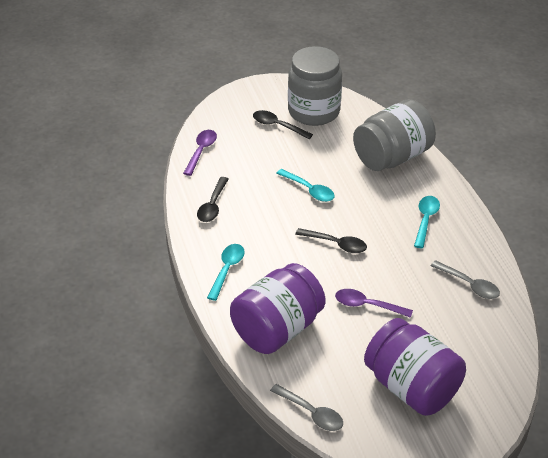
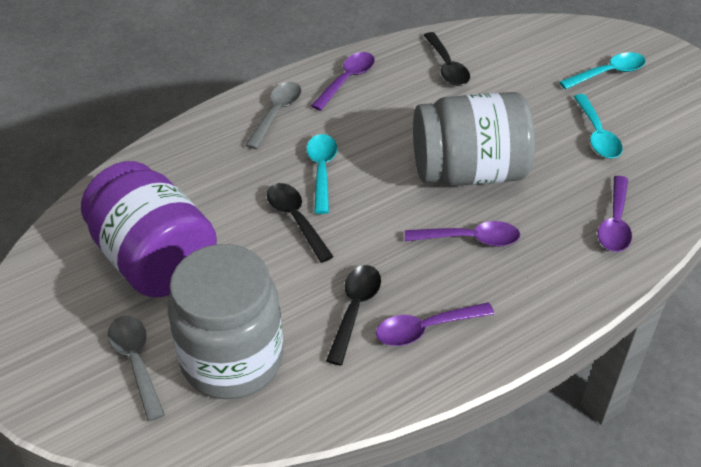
purple jar: [230,263,326,354] [364,318,466,416] = 2 -> [81,161,217,297] = 1
purple spoon: [183,130,217,176] [335,289,413,318] = 2 -> [311,52,375,111] [376,302,494,346] [405,221,520,247] [598,176,632,252] = 4

